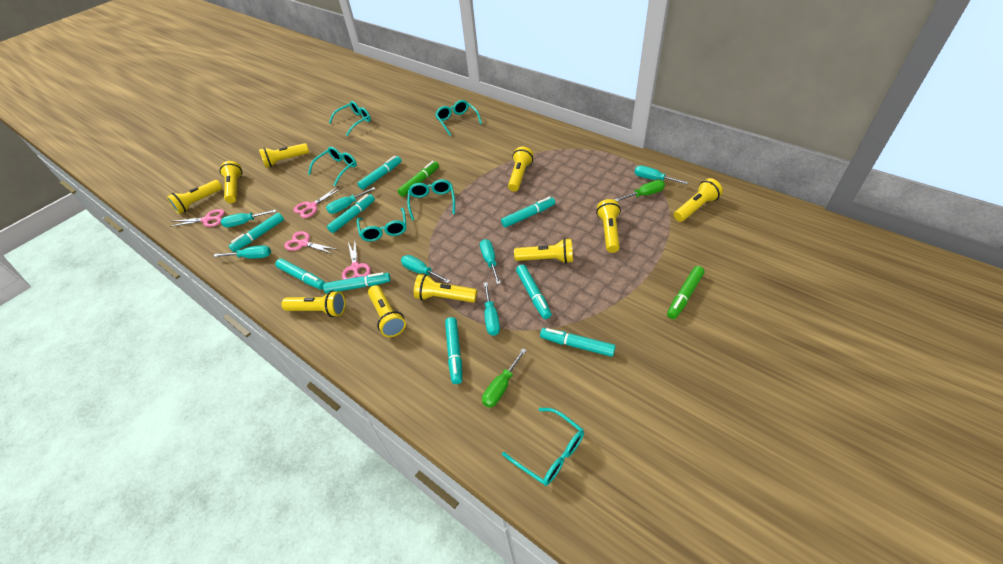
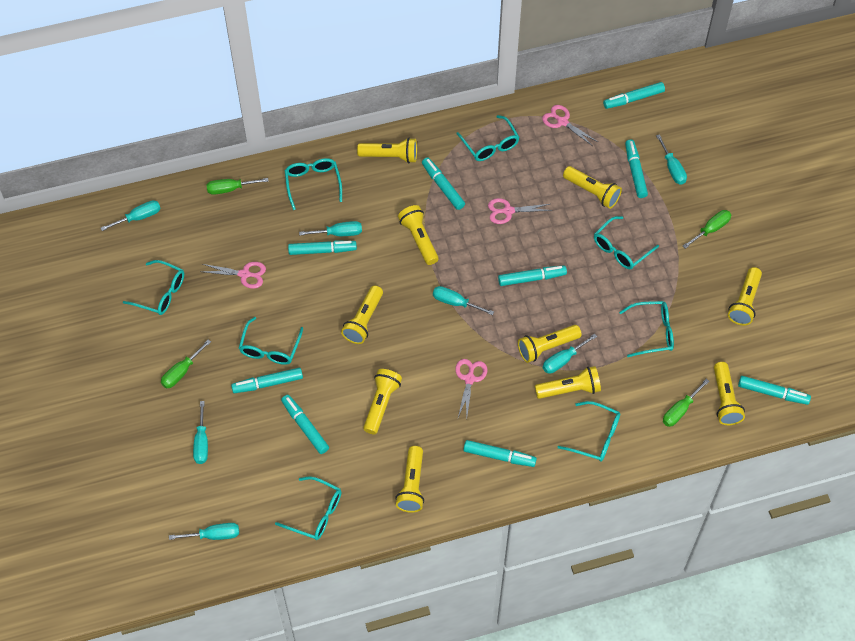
green marker: [398,161,439,197] [667,266,704,319] = 2 -> none = 0
green screwdriver: [482,348,527,408] [615,180,665,201] = 2 -> [161,339,211,388] [206,178,269,195] [663,379,709,427] [683,210,731,249] = 4
turquoise glasses: [308,147,357,186] [329,101,371,136] [357,208,406,242] [407,179,455,221] [435,100,482,136] [502,408,584,486] = 6 -> [123,260,184,315] [239,317,303,365] [275,477,341,540] [285,158,342,210] [456,115,520,161] [558,401,620,462] [594,216,659,269] [619,301,674,357] = 8

